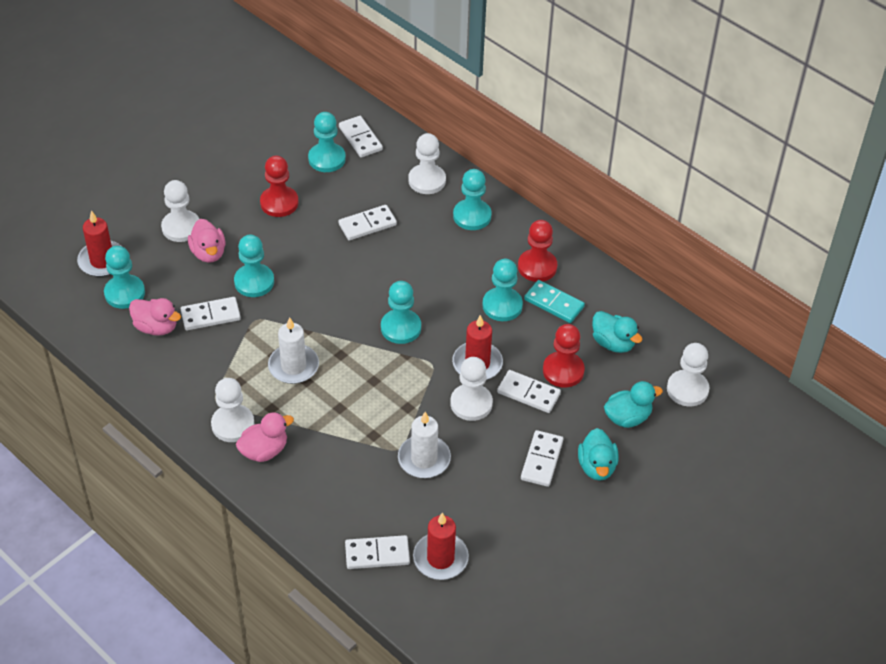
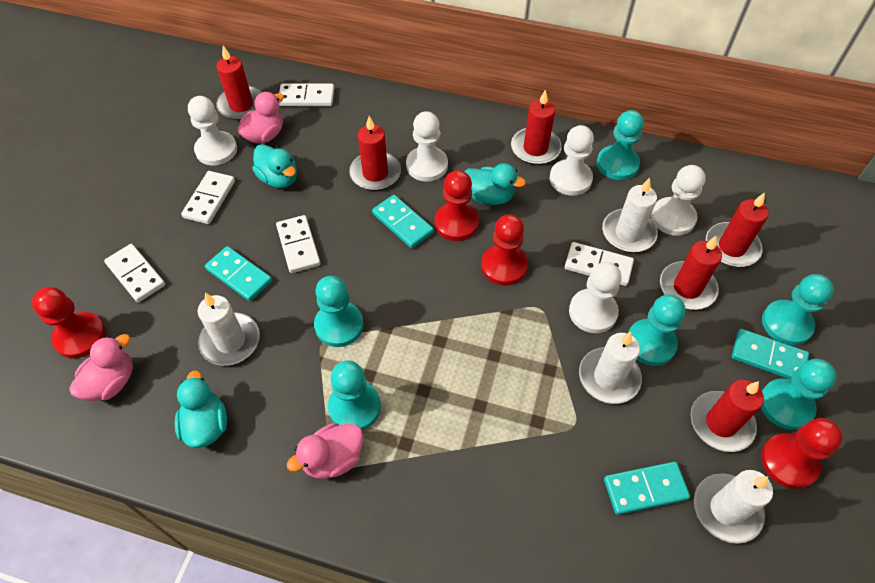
red candle: [77,211,121,277] [413,513,469,580] [452,315,503,380] = 3 -> [216,46,262,120] [349,116,401,191] [511,89,562,165] [660,236,722,310] [691,380,764,452] [706,193,769,267] = 6
red pawn: [260,156,299,217] [518,220,557,282] [543,324,585,388] = 3 -> [32,287,105,358] [434,170,479,241] [481,214,528,285] [761,418,843,489] = 4
turquoise domino: [524,280,585,323] = 1 -> [205,246,272,301] [372,195,434,248] [604,462,690,515] [732,329,809,379] = 4
white candle: [268,317,319,384] [398,412,451,478] = 2 -> [198,293,260,366] [579,332,642,404] [602,178,658,252] [694,470,773,544] = 4
white domino: [181,297,241,330] [338,205,397,241] [339,116,383,158] [345,535,410,569] [497,370,561,413] [521,430,563,487] = 6 -> [104,244,165,302] [181,171,235,224] [276,215,321,273] [279,84,334,106] [565,242,634,286] = 5

